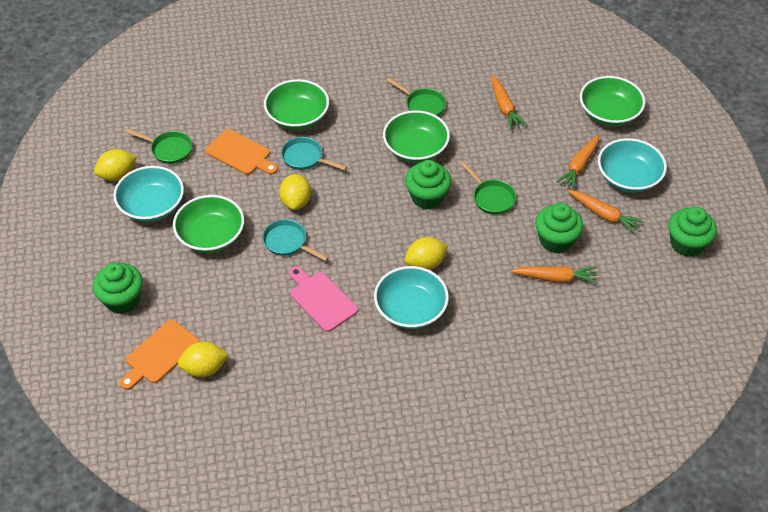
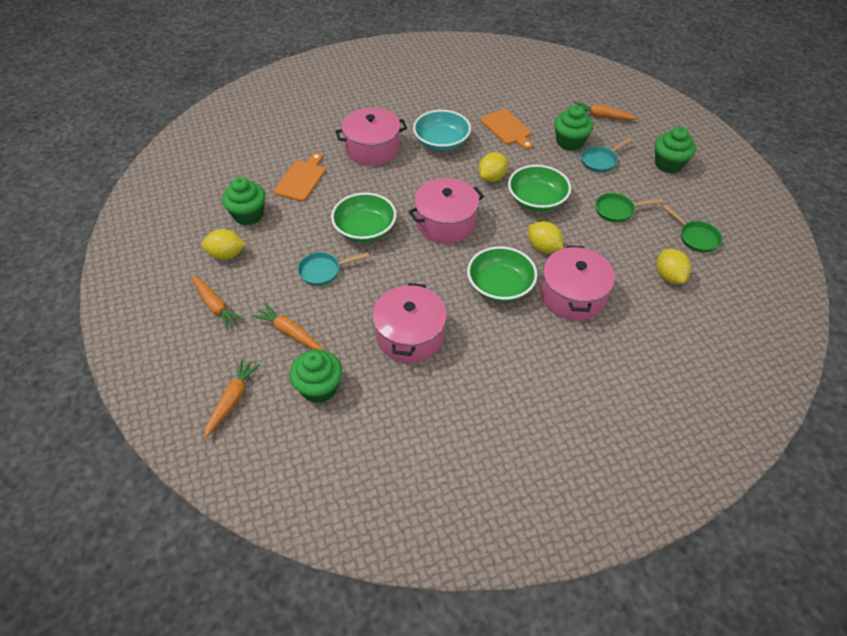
green bowl: [173,195,244,253] [264,79,329,130] [383,110,450,163] [580,76,645,126] = 4 -> [331,193,397,242] [467,246,538,302] [508,165,571,212] = 3
green pan: [126,129,192,164] [386,78,446,116] [460,161,516,215] = 3 -> [596,193,663,222] [663,205,722,253] = 2
pink cutting board: [289,267,358,332] = 1 -> none = 0
pink pot: none = 0 -> [335,107,407,166] [372,283,447,363] [408,178,484,243] [541,245,615,320] = 4
turquoise bowl: [113,166,184,222] [374,266,449,329] [598,138,667,192] = 3 -> [413,110,471,151] = 1

